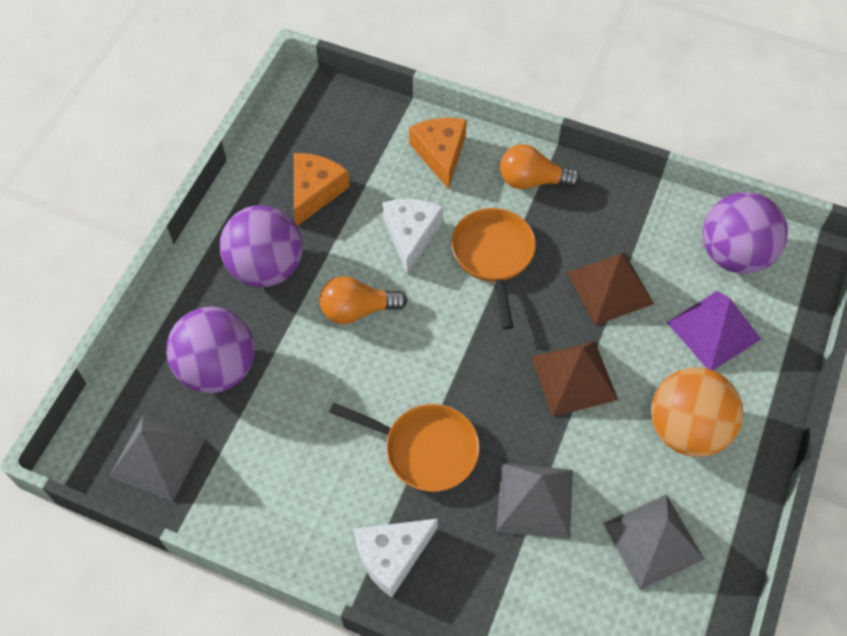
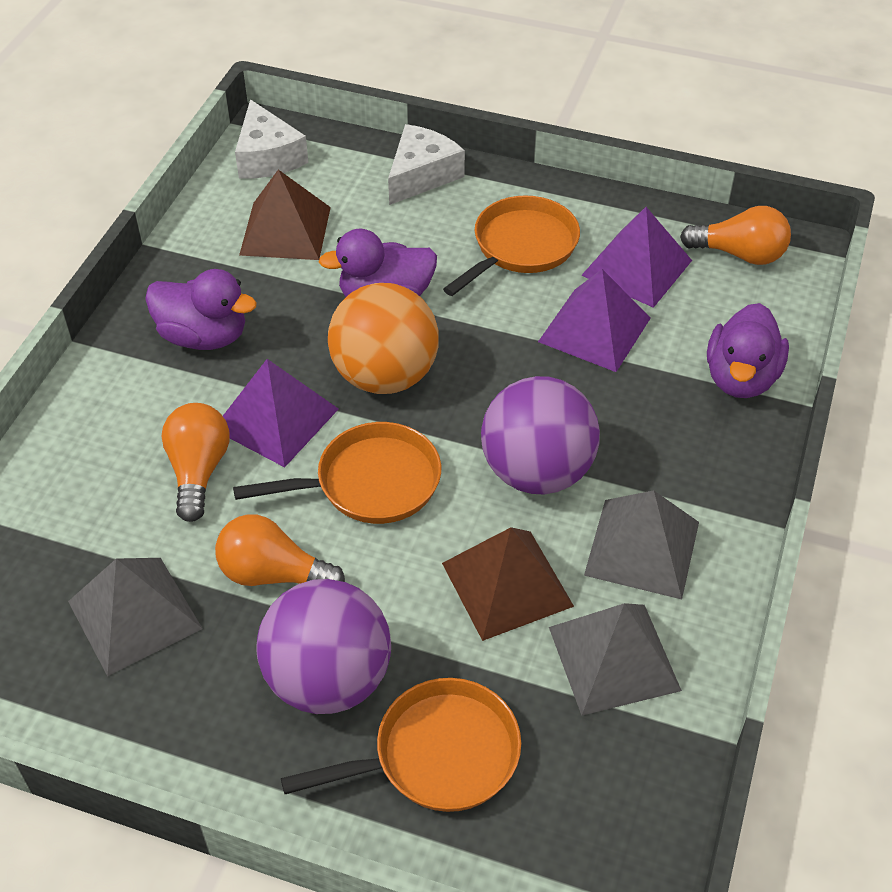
orange cheese: [294,153,350,226] [409,118,467,189] = 2 -> none = 0
orange light bulb: [320,276,408,324] [500,144,580,189] = 2 -> [162,403,229,522] [215,514,345,586] [680,206,791,265] = 3
orange pan: [329,403,480,492] [451,208,536,329] = 2 -> [233,422,441,524] [281,678,521,812] [443,195,580,296] = 3
purple ball: [166,307,255,393] [220,205,303,287] [703,192,788,274] = 3 -> [257,579,391,714] [481,376,600,495] = 2
purple duck: none = 0 -> [145,269,257,350] [319,229,437,297] [707,303,789,398] = 3
purple pyramid: [667,291,761,370] = 1 -> [223,359,338,467] [538,269,651,372] [581,207,692,308] = 3

